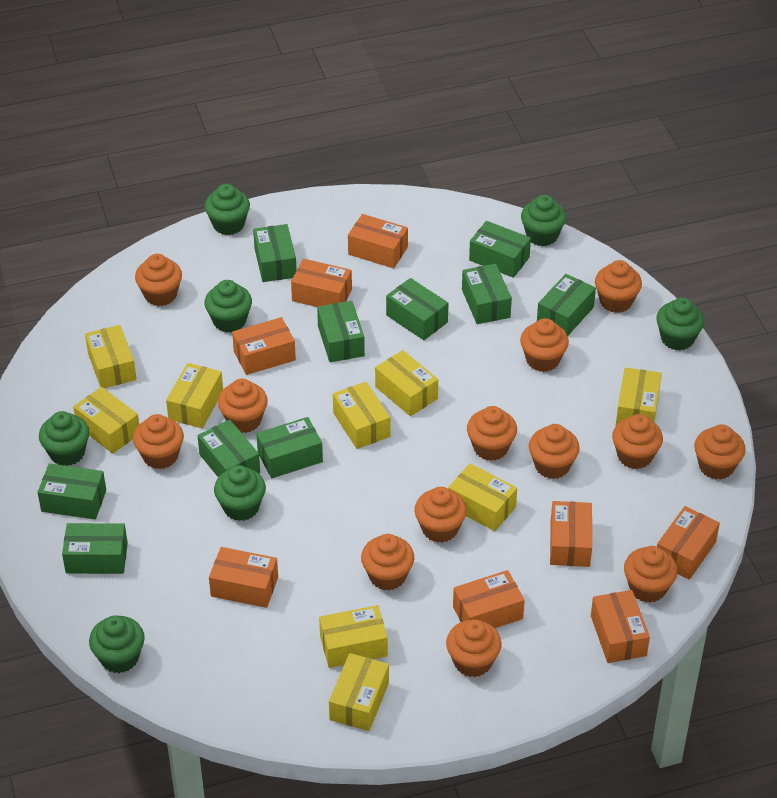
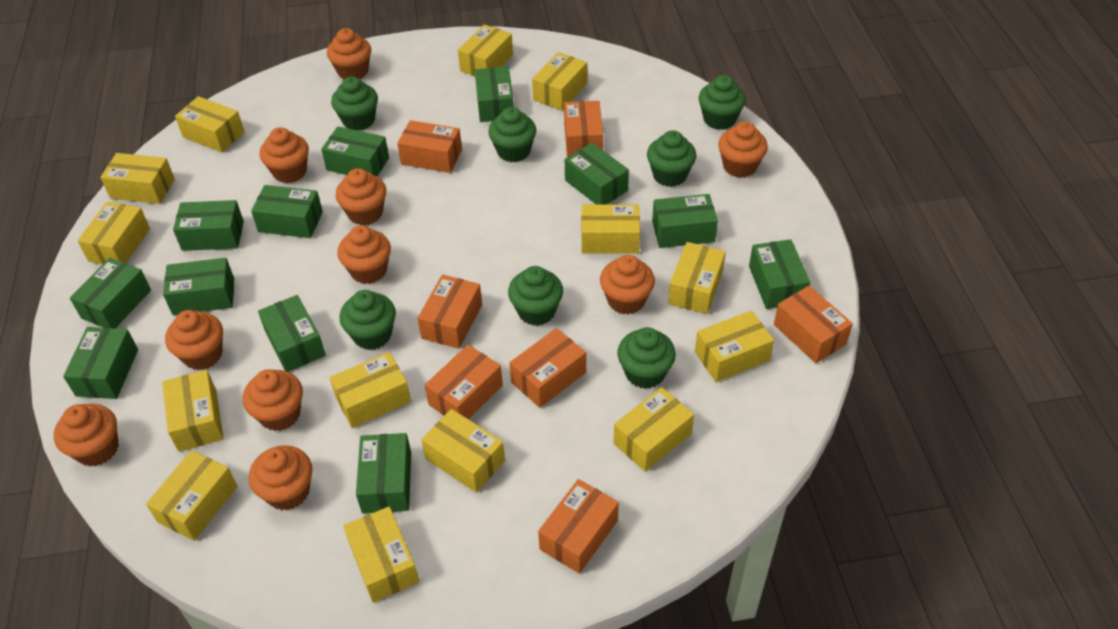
green box: [37,463,106,519] [62,523,128,574] [197,419,260,477] [253,224,297,282] [256,417,323,479] [317,301,365,362] [386,278,449,340] [462,264,512,324] [469,221,531,278] [537,274,596,336] = 10 -> [63,327,138,399] [70,258,151,328] [163,258,234,315] [173,200,244,251] [251,185,323,238] [258,295,326,372] [321,126,389,176] [356,433,411,513] [475,66,514,122] [565,143,629,205] [652,194,718,248] [749,239,810,309] = 12
orange box: [209,547,278,608] [232,317,296,375] [291,259,352,307] [348,214,408,268] [453,570,525,628] [550,501,592,567] [591,590,650,663] [657,506,720,580] = 8 -> [397,120,462,173] [418,274,482,349] [425,345,503,419] [510,328,586,408] [538,479,619,574] [564,101,603,157] [774,286,853,363] = 7
orange cupcake: [133,414,184,469] [135,254,182,306] [218,379,268,433] [361,534,414,591] [414,487,467,543] [446,619,501,677] [467,406,517,461] [520,318,569,372] [529,424,580,479] [595,260,642,313] [612,414,663,469] [624,546,678,603] [694,425,746,480] = 13 -> [54,404,119,466] [165,310,223,370] [243,369,303,431] [249,445,312,511] [260,127,309,183] [327,28,371,79] [336,168,386,226] [337,226,391,284] [600,255,655,314] [718,121,768,178] = 10
yellow box: [73,387,139,454] [85,325,137,388] [166,363,223,428] [319,605,388,668] [329,653,389,731] [333,382,390,449] [375,350,438,416] [448,463,517,531] [616,367,662,425] = 9 -> [78,202,150,264] [100,153,175,204] [146,450,237,541] [162,370,224,452] [175,96,244,153] [330,352,411,428] [343,506,419,603] [421,409,505,493] [458,24,513,76] [532,52,587,111] [581,205,640,254] [614,387,694,472] [668,242,726,314] [695,311,774,382] = 14

